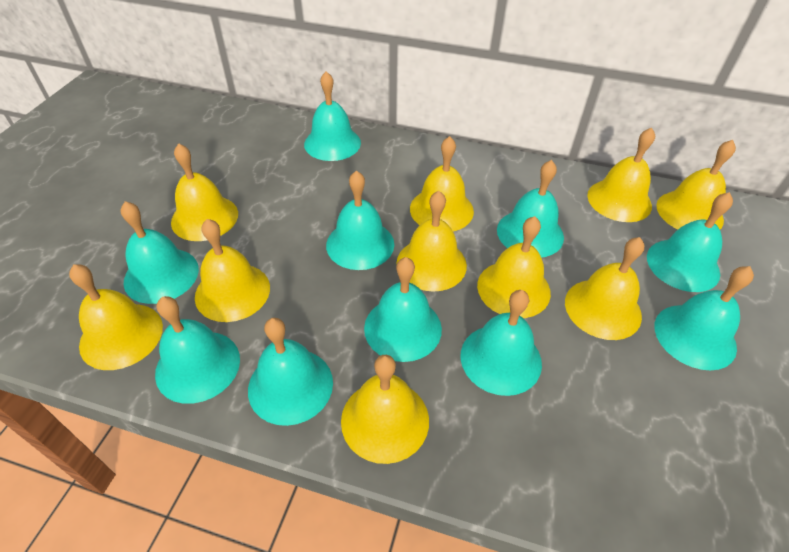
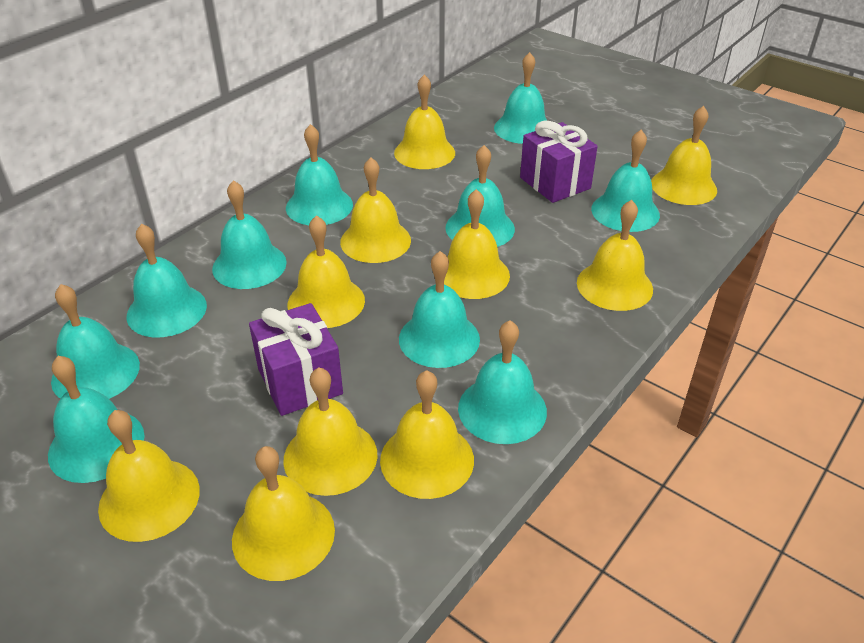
purple gift: none = 0 -> [249,303,343,416] [520,121,598,203] = 2

